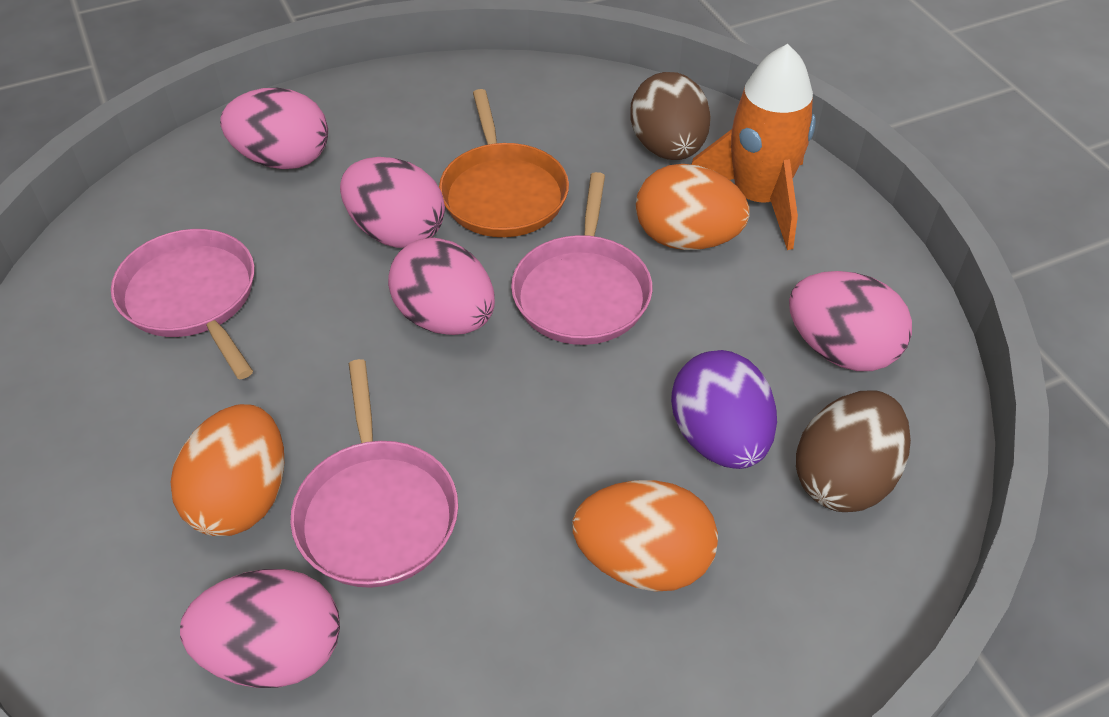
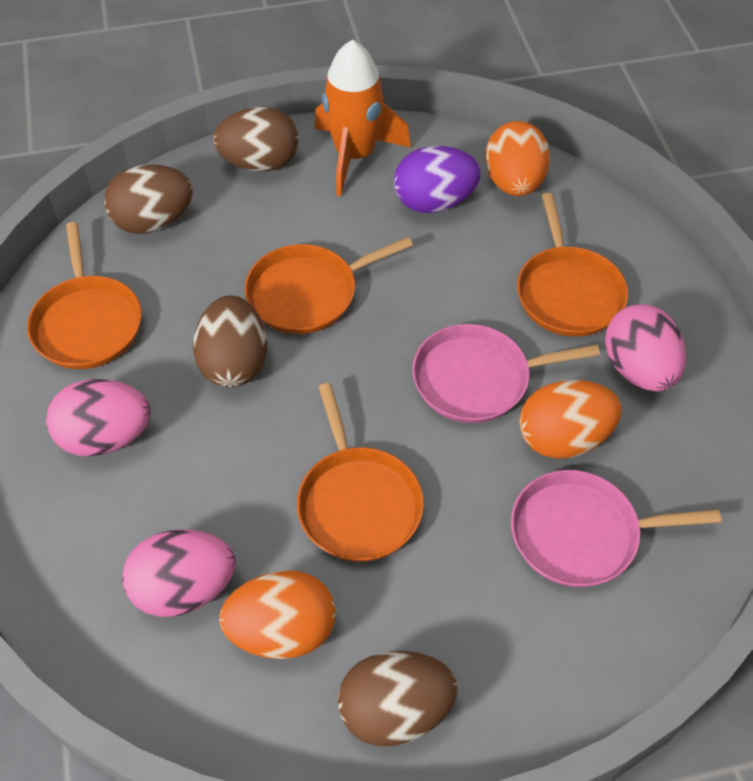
brown egg: [630,72,711,160] [796,390,911,512] = 2 -> [104,164,193,234] [193,295,267,387] [213,107,299,172] [338,651,458,746] = 4
orange pan: [439,89,569,237] = 1 -> [27,222,142,369] [245,237,413,334] [297,383,424,562] [517,193,628,337] = 4
pink egg: [180,569,340,688] [220,88,328,169] [340,157,445,248] [388,238,495,335] [789,271,912,371] = 5 -> [46,379,151,456] [122,529,236,617] [605,304,686,391] = 3
pink pan: [111,229,255,379] [290,359,458,588] [511,172,653,345] = 3 -> [412,324,600,423] [511,470,721,587] = 2

